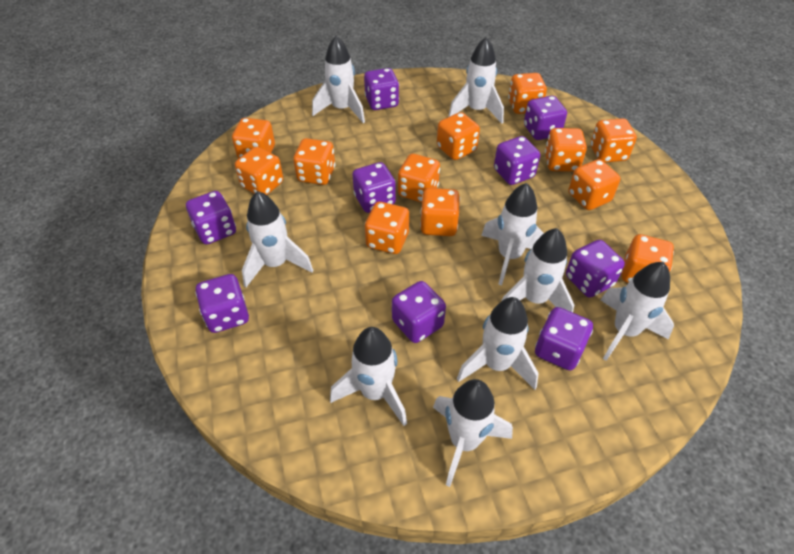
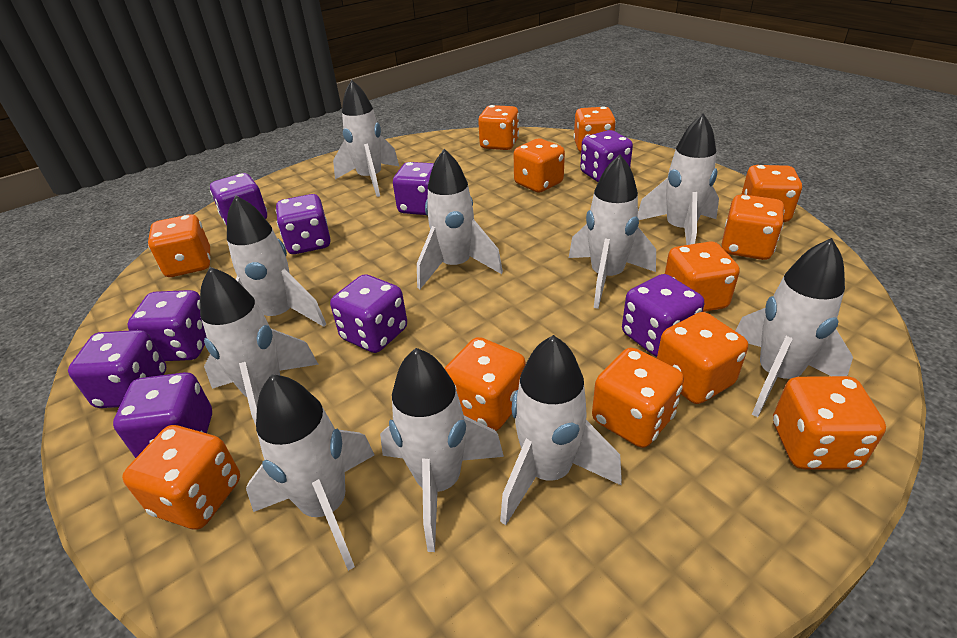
white rocket: [242,191,313,287] [312,36,365,123] [330,327,407,426] [433,379,513,487] [448,37,504,124] [457,297,539,390] [481,183,544,286] [502,228,574,312] [601,262,674,361] = 9 -> [200,267,319,425] [227,196,326,327] [246,374,375,571] [333,80,400,197] [380,348,504,552] [417,149,503,289] [500,335,622,526] [569,155,656,309] [638,114,719,245] [736,238,853,417] = 10

